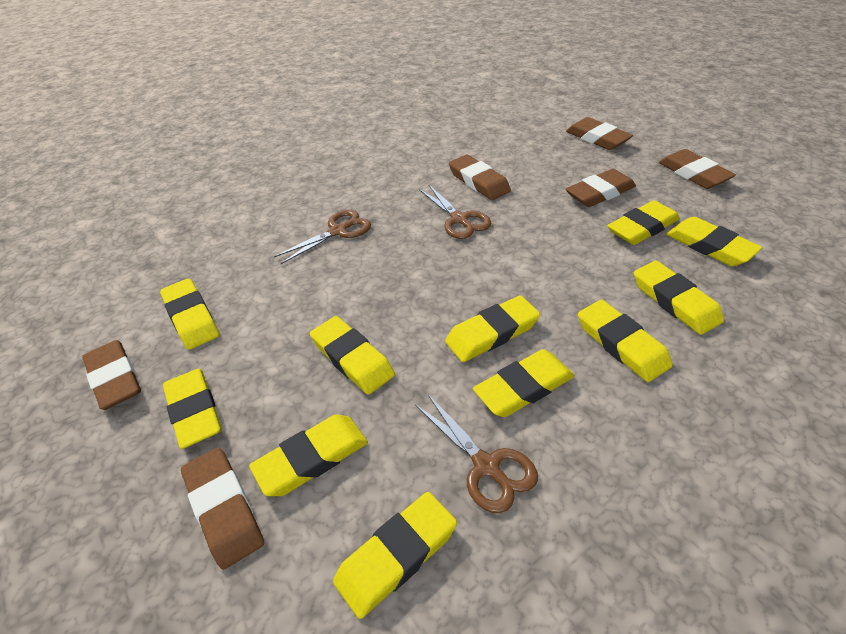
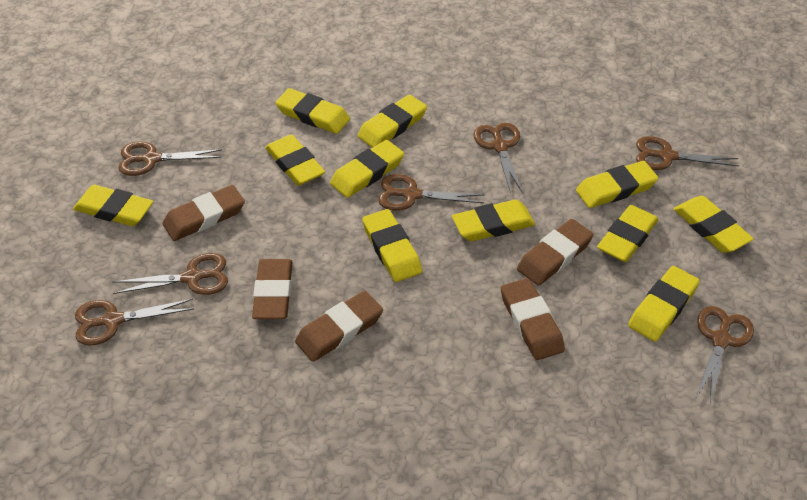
brown eraser: [82,340,141,410] [181,448,264,570] [449,155,511,200] [566,117,633,150] [566,169,636,207] [659,149,736,189] = 6 -> [163,185,245,241] [252,259,292,319] [295,291,383,362] [501,278,565,360] [517,219,594,286] = 5
brown scissors: [274,210,371,264] [415,395,538,513] [419,185,491,239] = 3 -> [75,299,194,345] [113,253,228,295] [119,142,222,176] [378,174,484,211] [474,123,523,193] [636,136,739,170] [696,306,754,405] = 7

